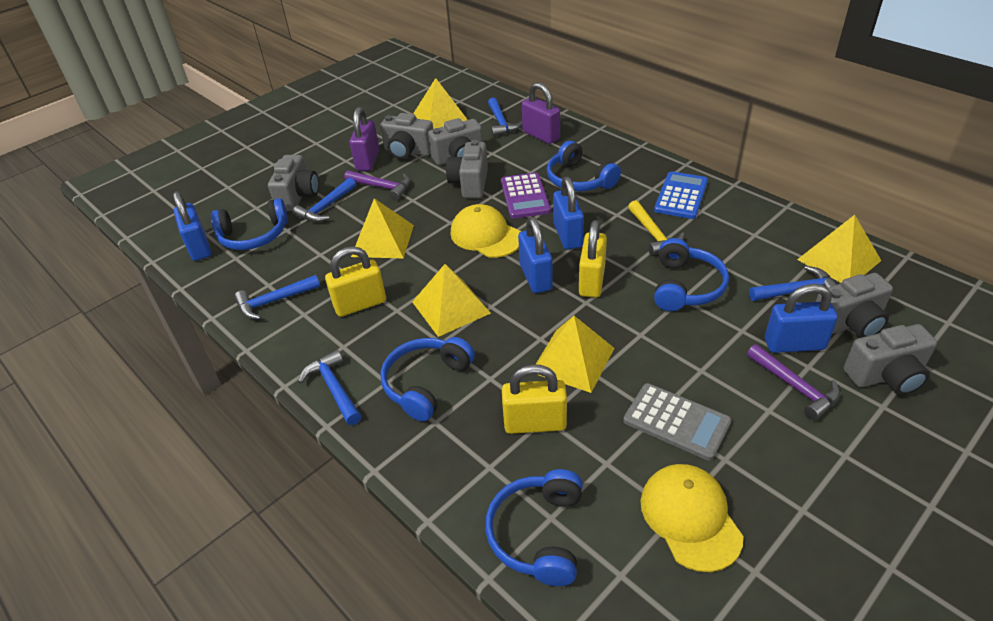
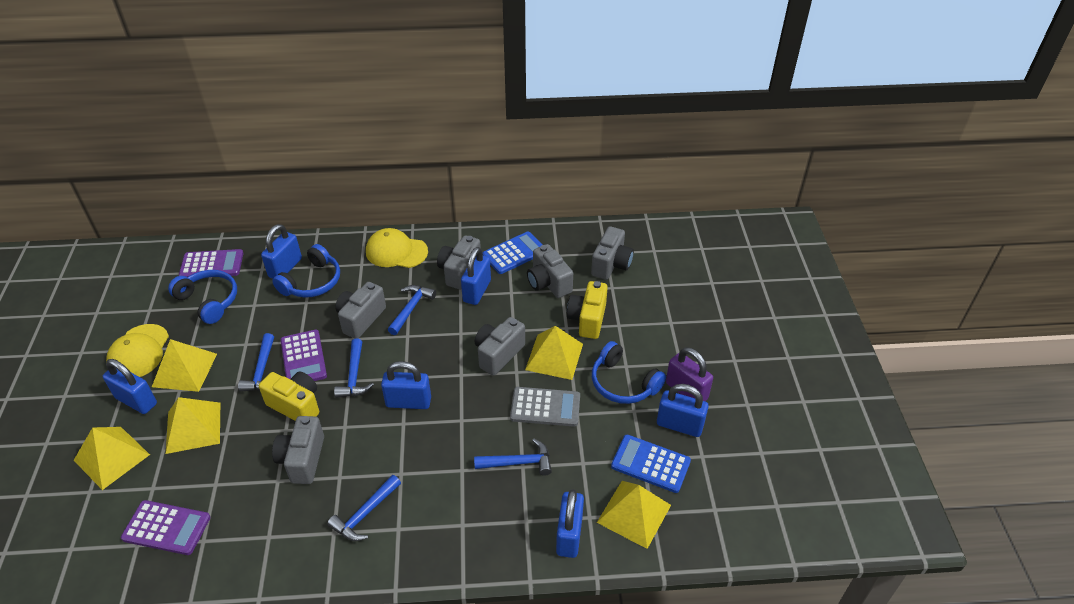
blue calculator: [654,171,708,219] = 1 -> [482,232,543,274] [611,435,691,493] = 2
blue headphones: [211,198,288,250] [380,337,475,422] [485,469,583,586] [547,141,621,191] [654,238,729,311] = 5 -> [168,270,237,324] [272,244,340,298] [592,341,666,404] = 3
blue padlock: [173,191,211,261] [518,217,553,293] [553,177,584,250] [765,284,838,353] = 4 -> [103,359,157,414] [261,224,302,279] [381,361,431,409] [461,247,491,305] [556,489,584,558] [657,384,709,437] = 6
purple calculator: [501,173,551,219] = 1 -> [121,500,211,555] [179,249,243,277] [281,330,327,381] = 3
purple hammer: [344,170,410,200] [747,344,840,420] = 2 -> none = 0
purple padlock: [349,107,379,171] [522,82,560,144] = 2 -> [666,347,713,401] = 1
yellow camera: none = 0 -> [259,372,319,421] [567,281,608,339] = 2
yellow hammer: [628,200,685,255] = 1 -> none = 0
yellow padlock: [325,246,386,317] [502,364,567,434] [579,220,607,298] = 3 -> none = 0

